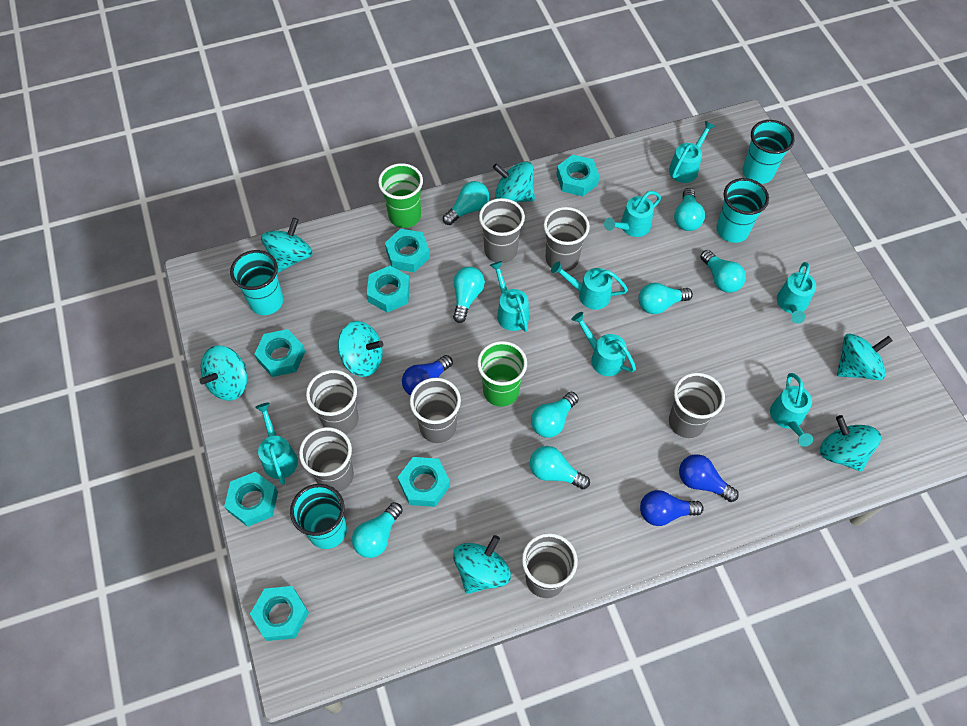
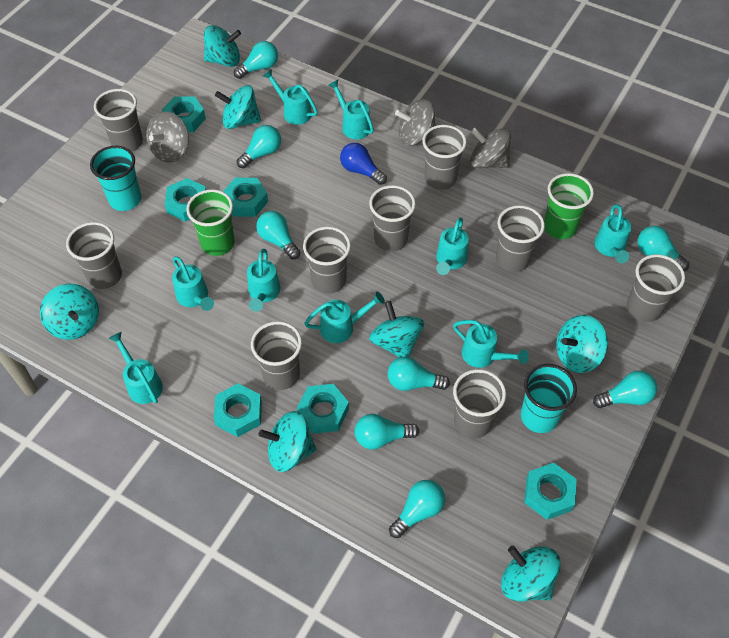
blue light bulb: [402,355,453,396] [640,490,704,526] [679,454,739,502] = 3 -> [340,143,387,185] = 1
grey cup: [299,427,354,492] [306,370,359,434] [410,378,461,443] [479,198,525,263] [522,533,578,598] [544,207,590,272] [669,373,725,438] = 7 -> [66,222,122,289] [94,89,143,151] [251,321,302,390] [303,226,351,294] [369,185,416,252] [422,125,467,190] [453,369,506,439] [496,205,545,272] [627,254,685,322] = 9
grey spinning top: none = 0 -> [146,112,189,163] [395,99,436,146] [470,128,511,168] = 3
turquoise cup: [230,250,283,315] [290,484,347,549] [716,178,769,243] [742,120,795,184] = 4 -> [90,146,142,211] [521,364,577,433] = 2
turquoise nut: [224,472,278,527] [250,586,309,641] [254,329,305,377] [367,266,410,313] [385,229,430,272] [398,457,450,507] [556,154,599,196] = 7 -> [162,97,206,132] [165,178,206,222] [214,383,262,437] [223,178,268,217] [297,384,349,434] [524,463,577,520] = 6
turquoise watering can: [255,403,298,485] [490,261,529,332] [551,261,628,310] [571,312,636,376] [604,191,661,237] [669,121,716,183] [770,373,813,447] [777,262,816,324] = 8 -> [108,332,163,404] [172,256,214,311] [247,249,280,312] [263,69,318,125] [304,292,385,343] [329,80,374,140] [436,217,469,275] [453,320,529,368] [595,204,631,264] = 9

